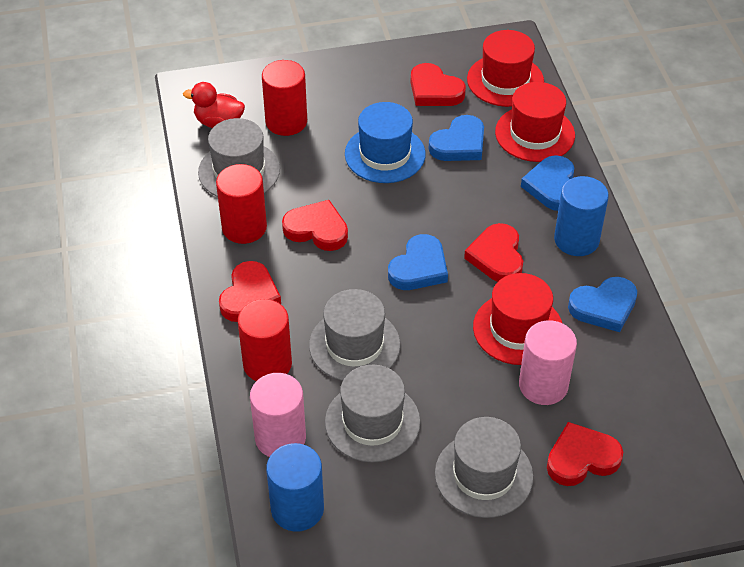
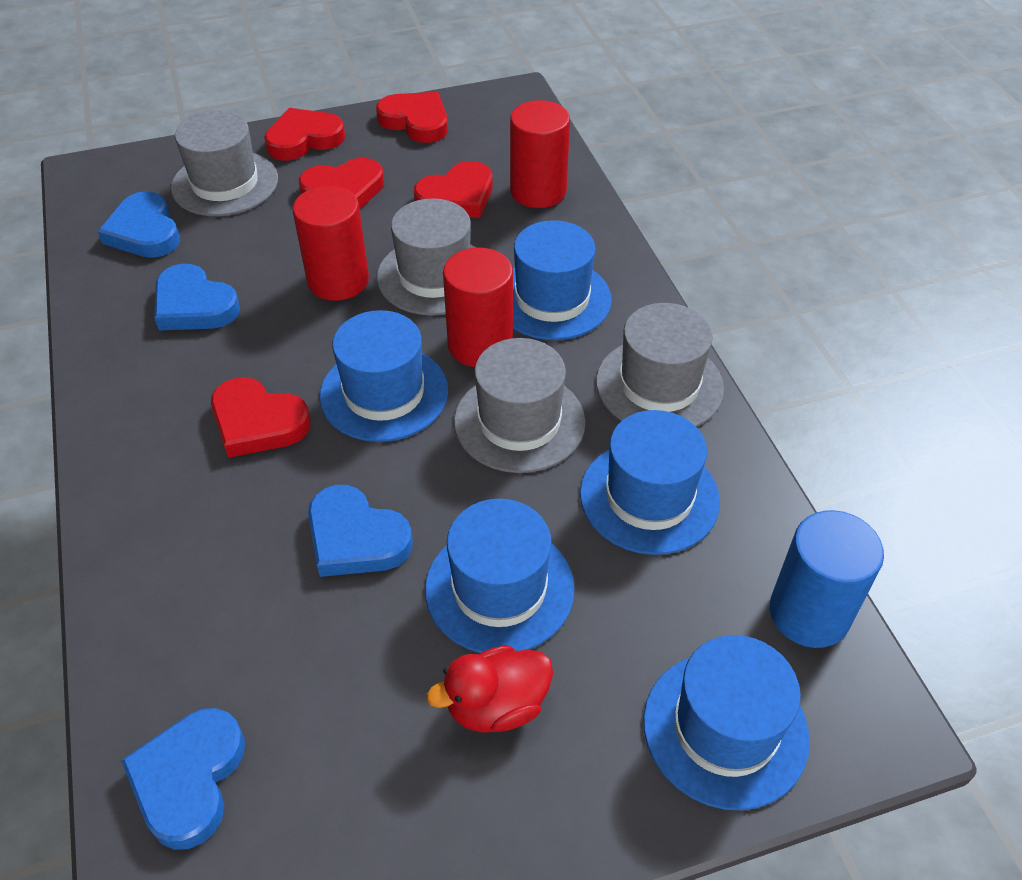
blue cylinder: [266,443,324,532] [554,176,609,256] = 2 -> [770,510,884,648] = 1
blue hat: [345,102,426,183] = 1 -> [320,310,448,442] [425,499,575,653] [513,220,612,340] [580,410,720,555] [643,635,810,811] = 5
pink cylinder: [250,373,306,457] [519,320,577,405] = 2 -> none = 0
red hat: [467,30,544,107] [473,273,562,365] [495,82,575,162] = 3 -> none = 0

